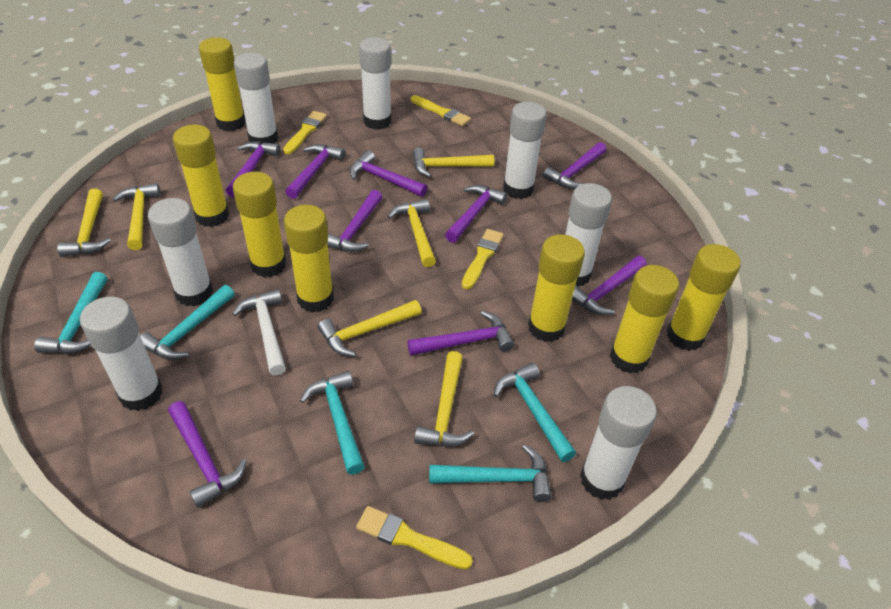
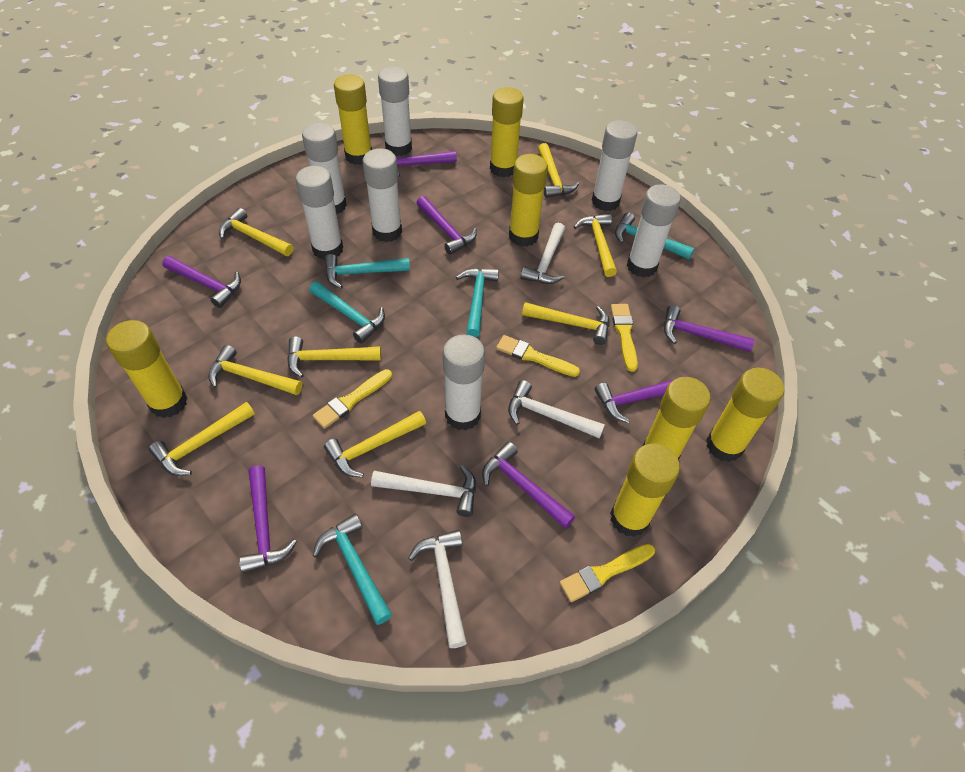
purple hammer: [168,401,247,508] [226,141,280,198] [285,144,345,199] [327,190,382,252] [350,151,427,197] [407,311,514,356] [445,185,507,243] [543,142,606,189] [572,256,647,315] = 9 -> [162,256,241,308] [239,465,297,573] [387,149,457,177] [417,196,477,255] [482,442,575,528] [594,376,688,423] [664,305,754,352] = 7
white hammer: [232,289,286,376] = 1 -> [371,465,476,517] [408,530,467,648] [508,380,605,439] [521,223,565,284] = 4
yellow hammer: [57,189,111,257] [113,183,160,250] [318,300,421,357] [388,199,436,267] [413,148,494,177] [414,351,474,446] = 6 -> [149,402,255,476] [208,345,302,395] [219,208,293,256] [287,336,381,378] [324,411,426,477] [522,302,609,345] [538,143,579,198] [574,213,617,277] = 8

